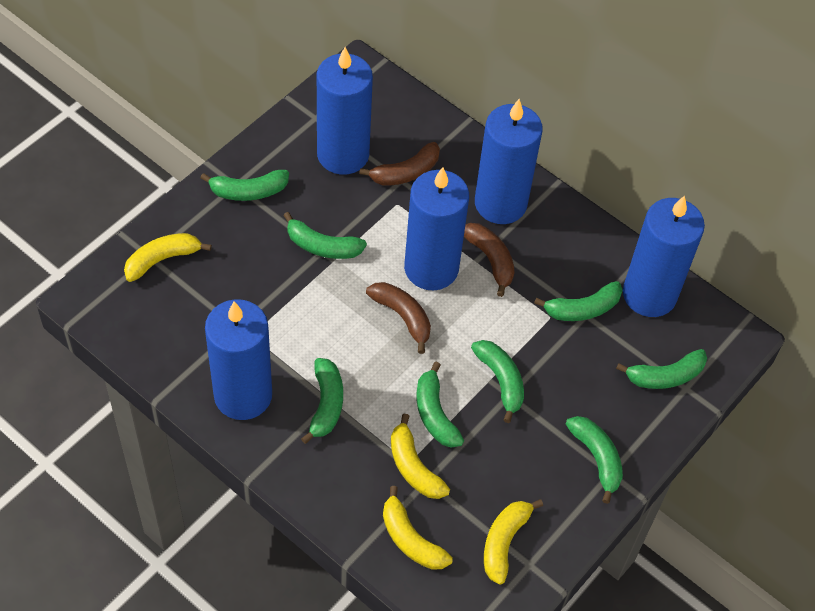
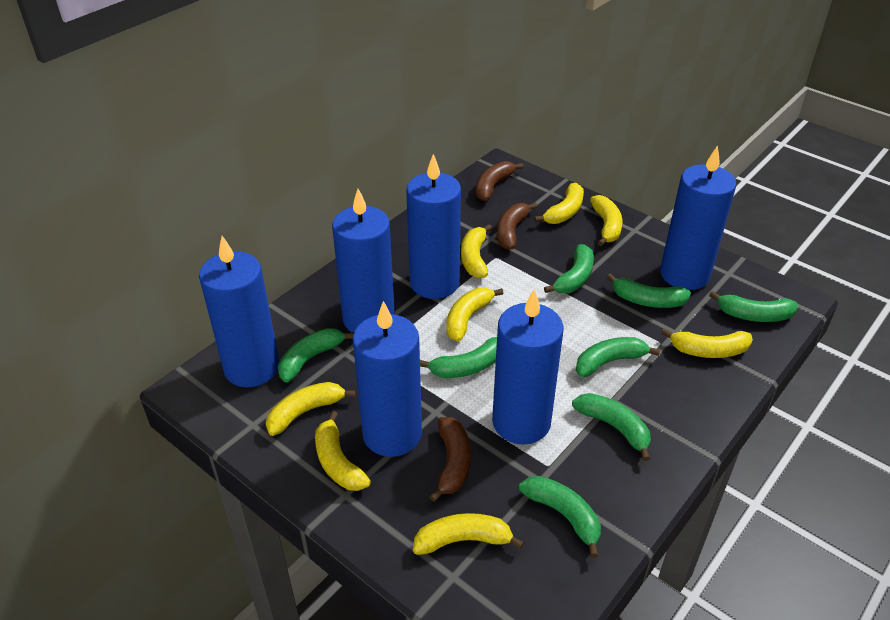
blue candle: [205,299,272,420] [317,47,373,175] [404,167,469,290] [475,99,543,224] [623,196,705,317] = 5 -> [199,236,279,388] [332,189,395,332] [352,301,422,457] [406,154,461,299] [492,289,564,445] [660,145,736,290] = 6
yellow banana: [124,233,212,282] [383,486,453,570] [391,414,450,499] [484,499,543,584] = 4 -> [266,382,356,436] [315,411,371,491] [413,513,524,555] [447,288,504,342] [461,224,492,278] [534,183,584,224] [590,195,622,246] [662,329,753,358] = 8

